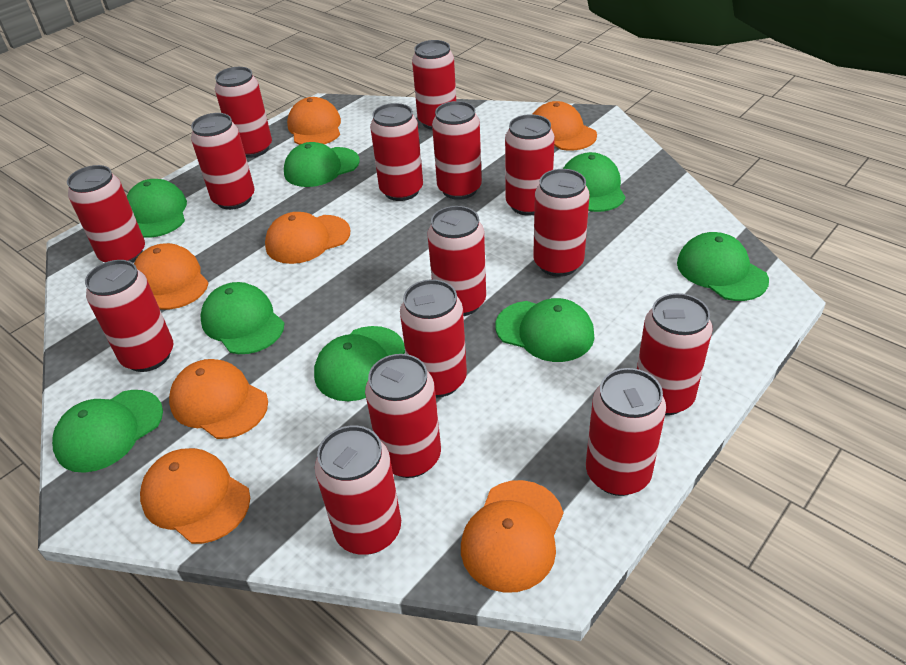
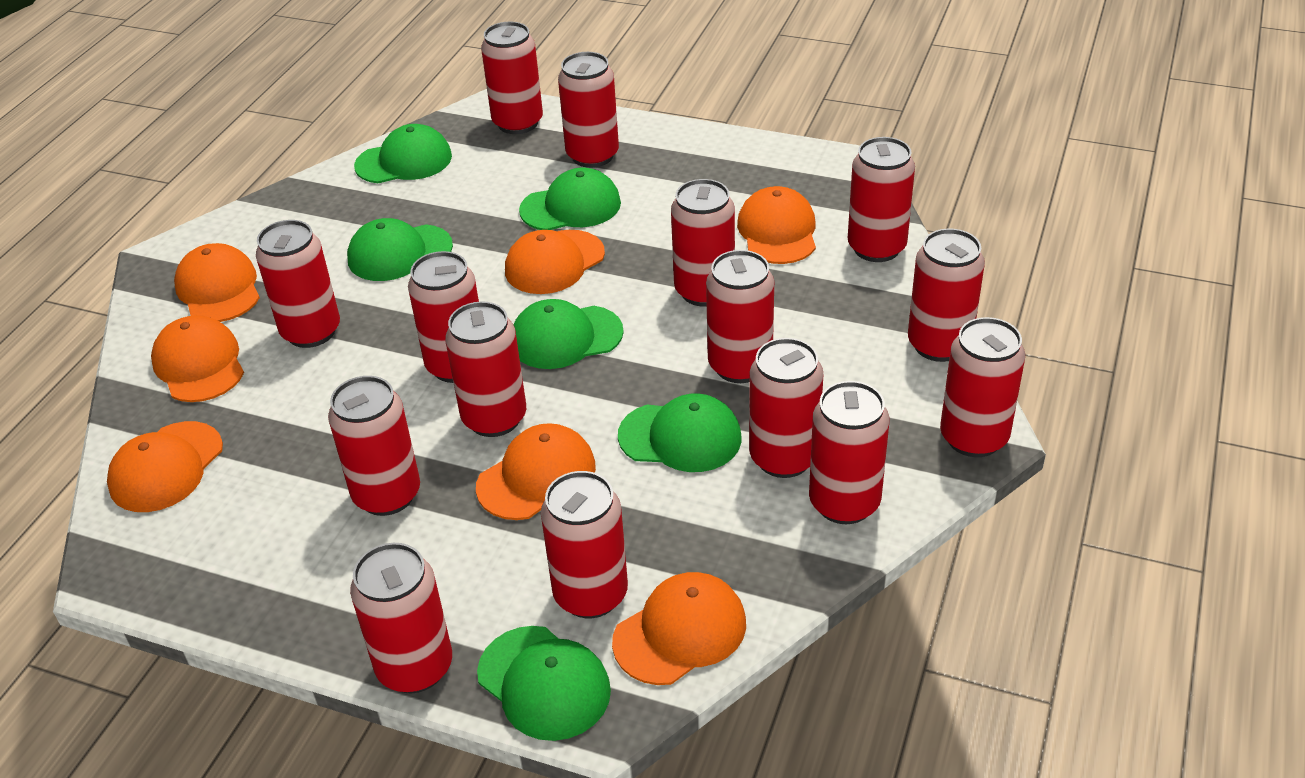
green cap: [52,390,163,473] [127,179,187,238] [200,282,284,354] [284,142,360,187] [314,326,405,401] [495,298,594,362] [563,152,626,212] [677,232,769,301] = 8 -> [347,218,453,281] [354,124,452,183] [477,626,611,741] [514,299,624,369] [519,168,621,230] [618,393,742,472] = 6

